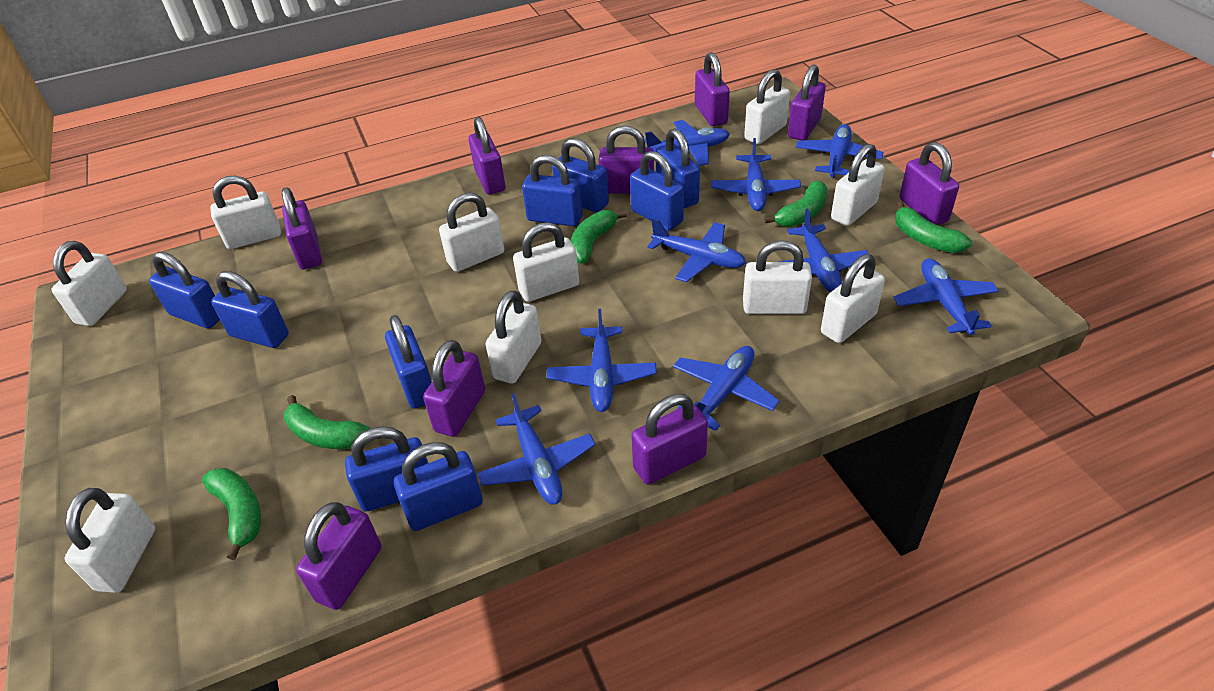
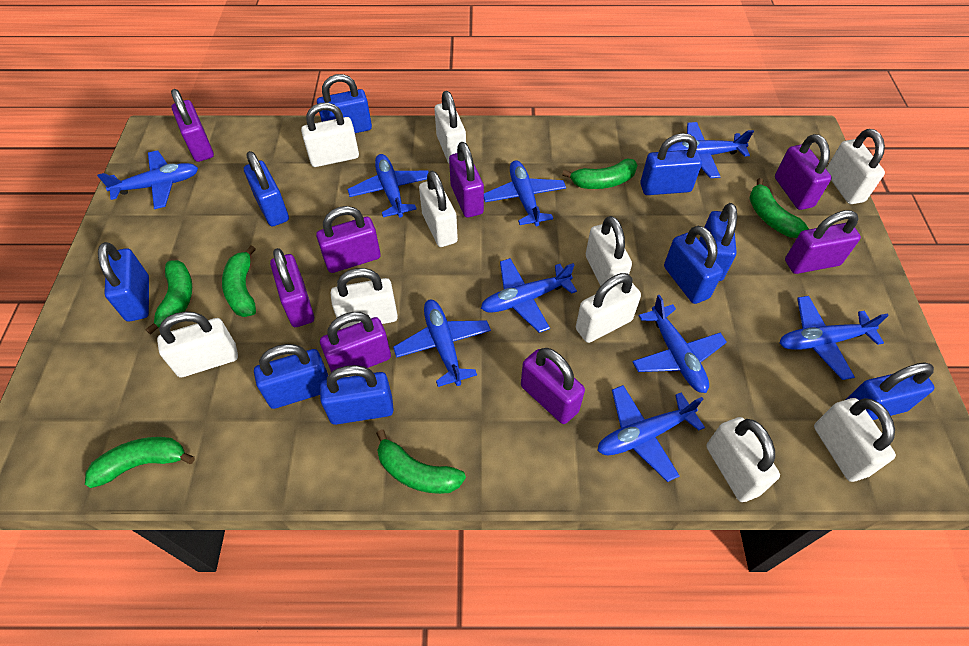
green banana: [202,468,261,560] [284,395,370,449] [571,210,627,264] [764,180,828,227] [895,202,972,253] = 5 -> [85,437,195,488] [145,260,192,335] [222,245,256,317] [376,429,466,494] [562,159,637,189] [749,178,809,238] = 6
purple padlock: [282,187,322,269] [296,502,381,610] [423,340,485,437] [468,117,505,194] [599,126,654,194] [631,394,708,485] [695,52,730,126] [788,64,826,140] [900,142,959,225] = 9 -> [171,89,214,162] [270,248,314,327] [316,206,381,273] [320,312,391,378] [449,142,484,218] [521,348,585,424] [775,134,832,210] [785,210,861,274] = 8

